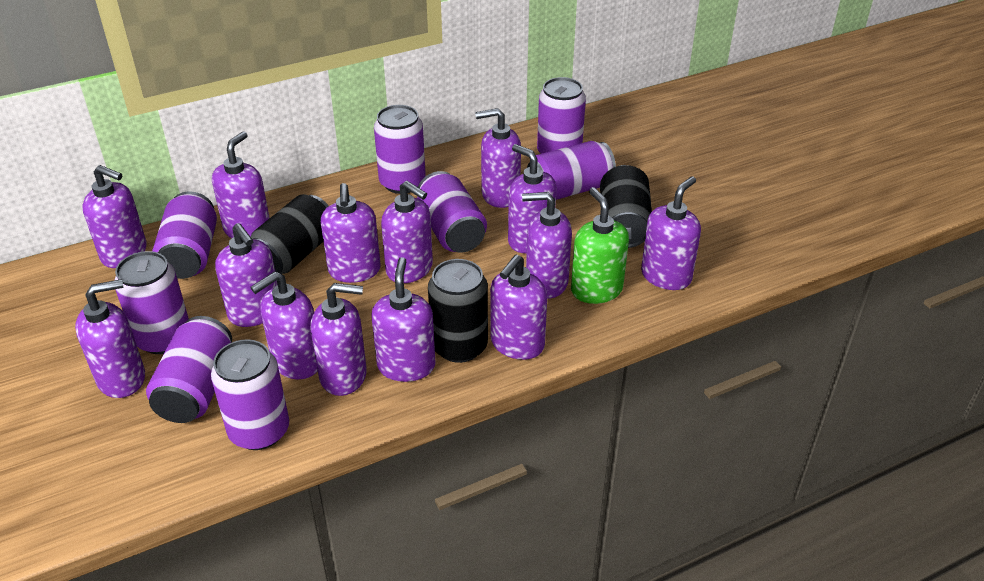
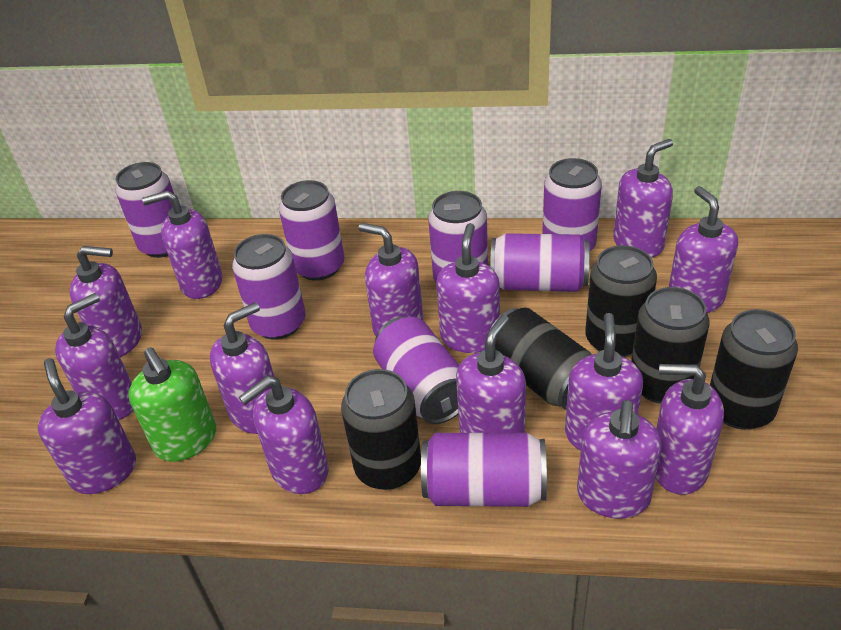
black can: [251,194,329,274] [428,259,488,363] [600,165,652,248] = 3 -> [341,369,421,490] [491,308,592,410] [585,245,657,357] [631,287,710,404] [710,309,798,430] = 5

